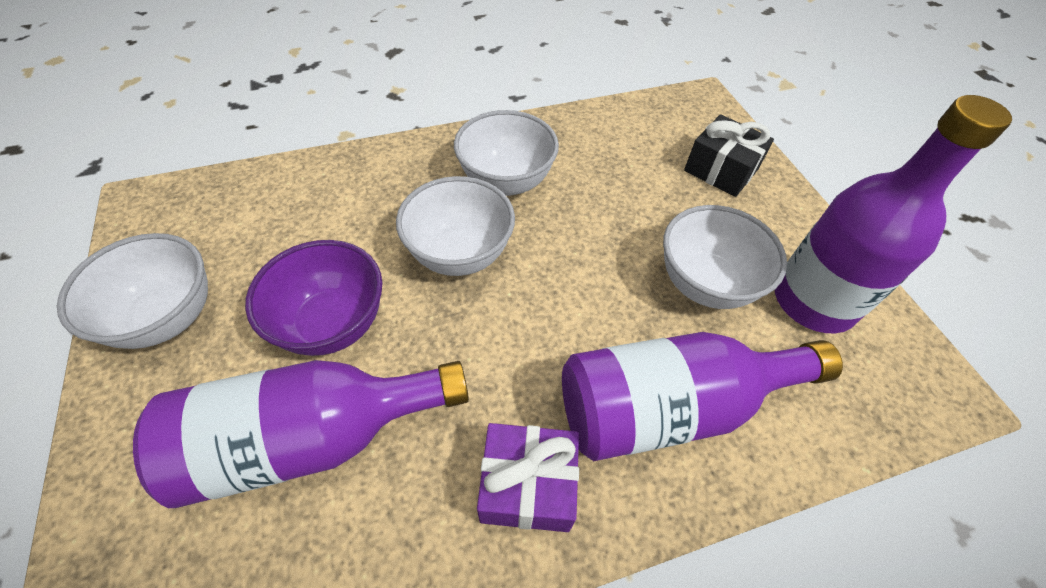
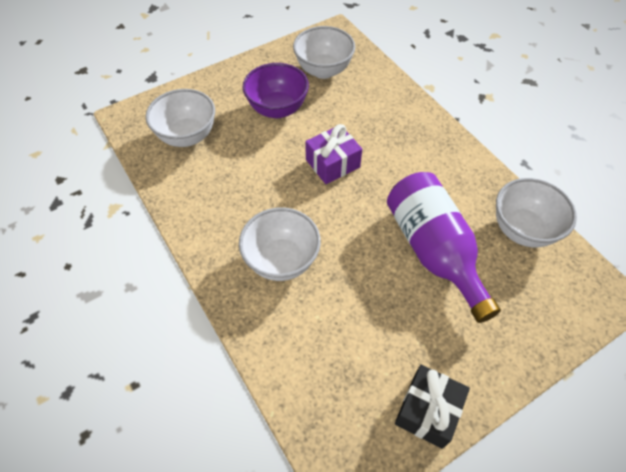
purple bottle: [133,360,469,508] [562,332,843,461] [775,95,1012,333] = 3 -> [387,172,501,323] = 1

